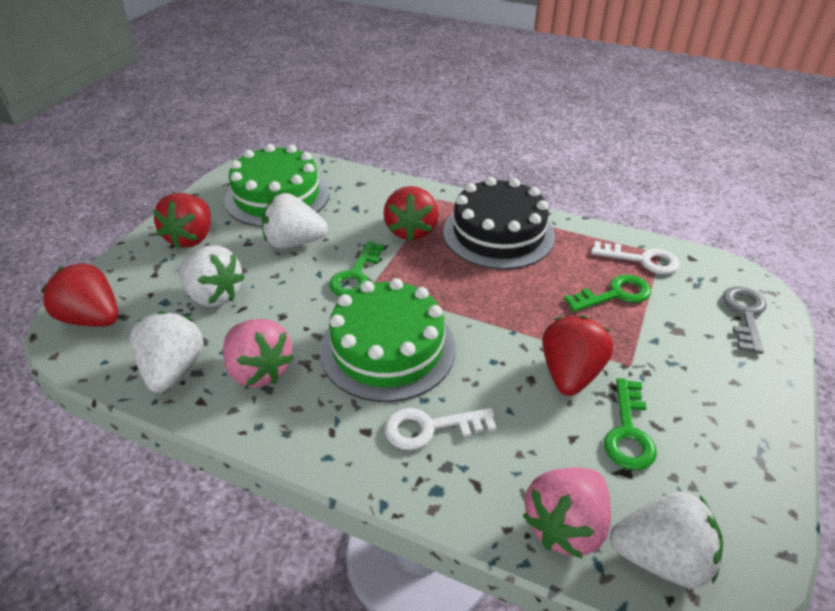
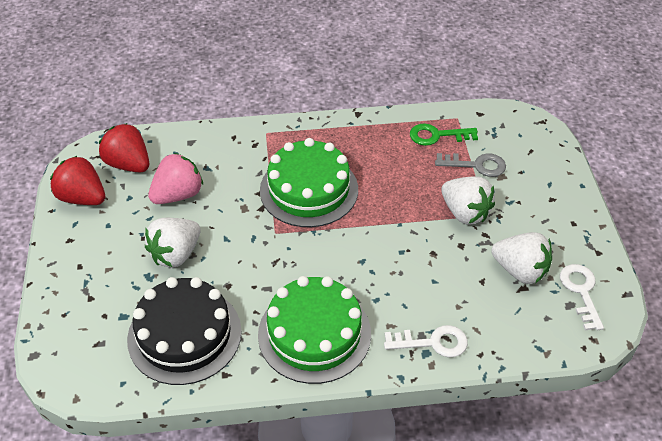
green key: [329,241,385,296] [564,275,651,312] [604,378,657,470] = 3 -> [410,124,478,146] = 1
pink strawberry: [223,319,294,387] [522,467,611,559] = 2 -> [148,153,203,204] = 1
red strawberry: [41,263,118,327] [153,193,211,248] [383,186,439,241] [542,315,613,396] = 4 -> [50,156,105,205] [99,123,149,172] = 2
white strawberry: [130,311,204,393] [178,245,245,307] [262,193,328,249] [610,492,723,588] = 4 -> [145,218,201,268] [441,176,495,225] [491,232,552,284] = 3

